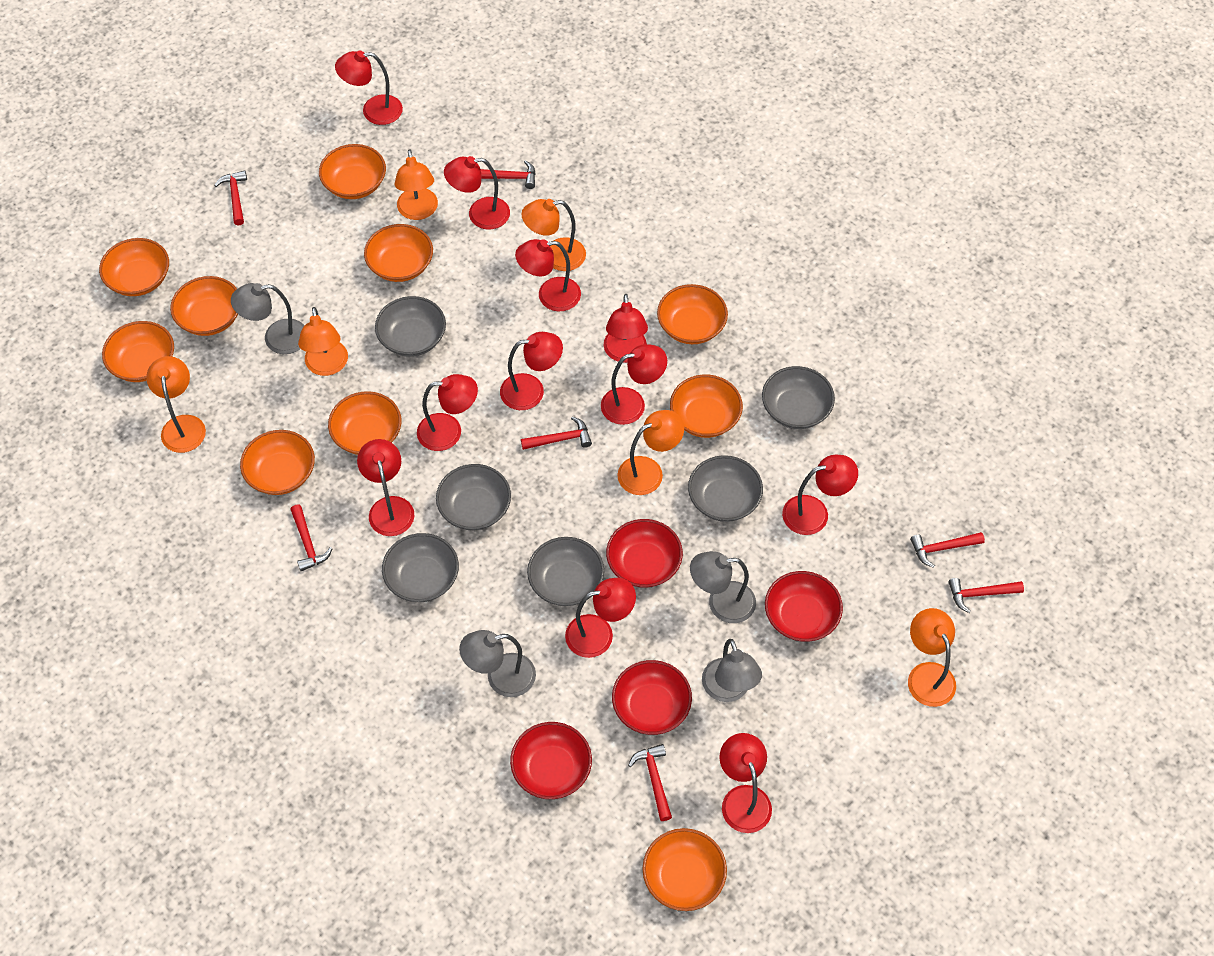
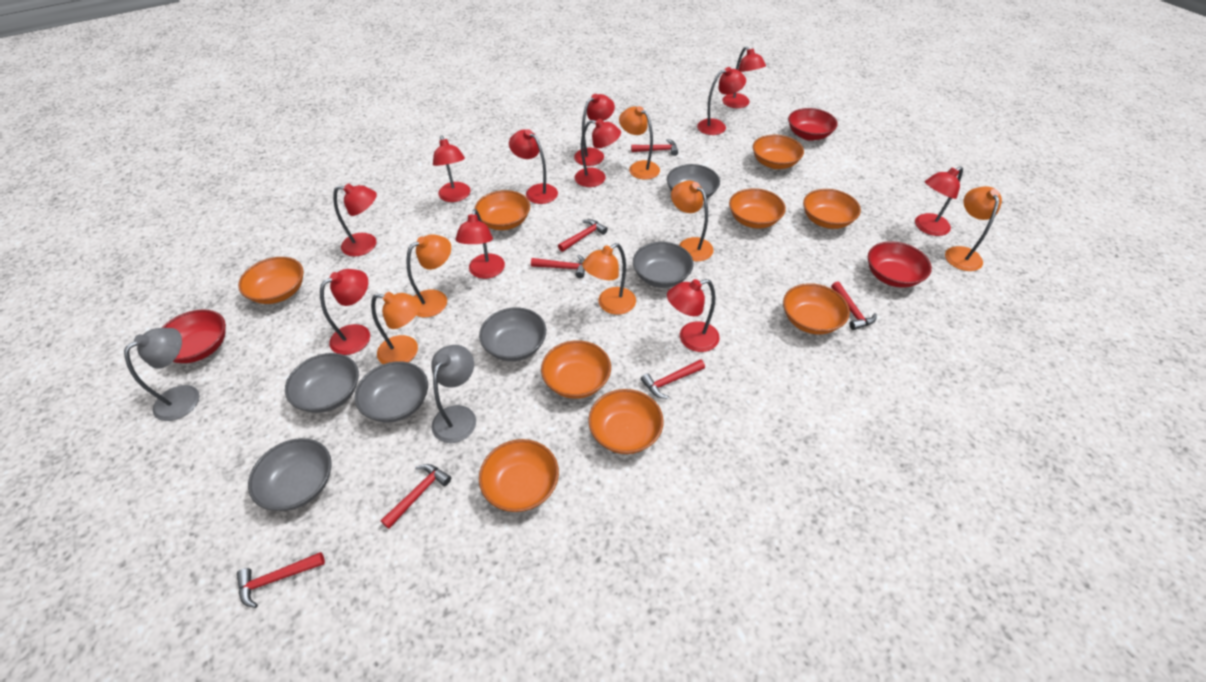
grey lamp: [231,283,305,354] [459,630,536,697] [690,551,756,623] [702,639,762,702] = 4 -> [124,328,199,421] [431,345,476,443] = 2
orange bowl: [99,238,169,296] [102,321,174,382] [170,276,238,336] [240,430,315,495] [319,144,386,199] [328,391,401,455] [364,224,433,282] [642,828,727,911] [657,284,728,344] [670,375,743,438] = 10 -> [238,257,304,304] [475,190,530,230] [479,439,559,512] [541,340,611,399] [588,389,663,454] [729,188,786,228] [753,135,804,169] [783,283,850,334] [803,189,861,229] = 9
red bowl: [510,722,592,799] [606,519,683,587] [612,660,692,735] [765,571,843,642] = 4 -> [162,309,226,363] [788,108,838,141] [868,241,932,288] = 3

